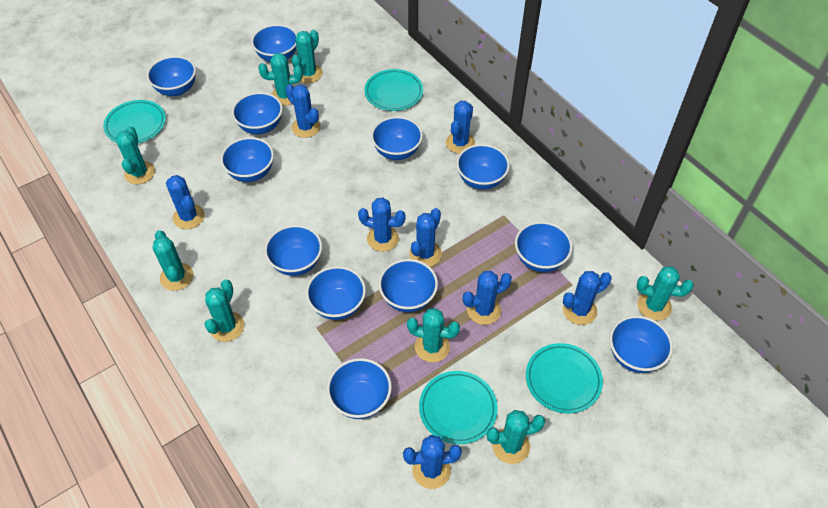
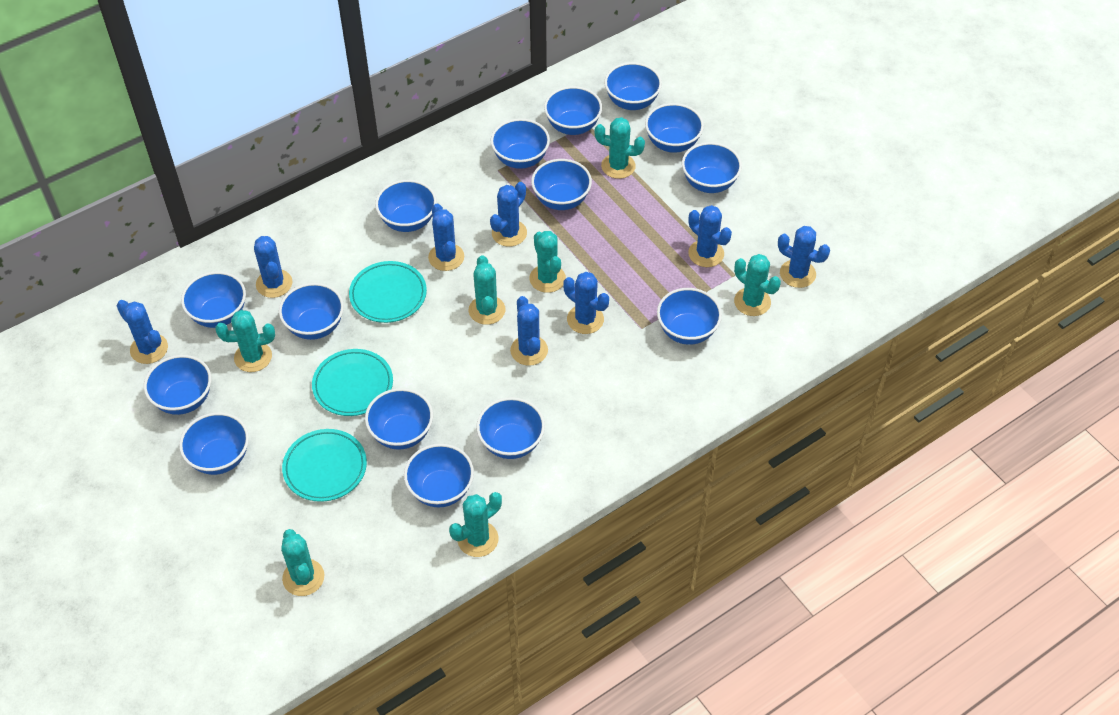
blue bowl: [147,56,196,96] [221,137,274,182] [232,92,283,134] [251,24,297,62] [264,225,322,276] [306,266,366,320] [327,358,392,419] [371,116,423,160] [379,259,438,312] [456,144,510,190] [515,221,573,272] [610,315,673,373] = 12 -> [144,355,211,415] [179,412,249,475] [181,271,246,328] [279,283,344,340] [365,388,433,450] [375,180,437,232] [404,444,474,507] [476,397,545,459] [491,118,550,169] [531,159,592,210] [544,86,602,135] [604,62,662,110] [645,103,704,153] [657,288,722,345] [682,142,742,193] = 15
turquoise cactus: [116,126,155,184] [152,230,194,291] [205,279,244,342] [258,53,302,106] [292,30,323,83] [407,308,460,362] [487,410,545,464] [637,266,694,321] = 8 -> [215,310,275,372] [281,529,325,596] [449,492,502,557] [469,255,505,325] [530,231,566,293] [595,117,645,179] [734,254,781,316] = 7
turquoise plate: [103,100,166,143] [364,69,423,111] [419,371,498,444] [526,343,603,414] = 4 -> [282,429,367,502] [312,349,393,416] [349,261,427,323] = 3

